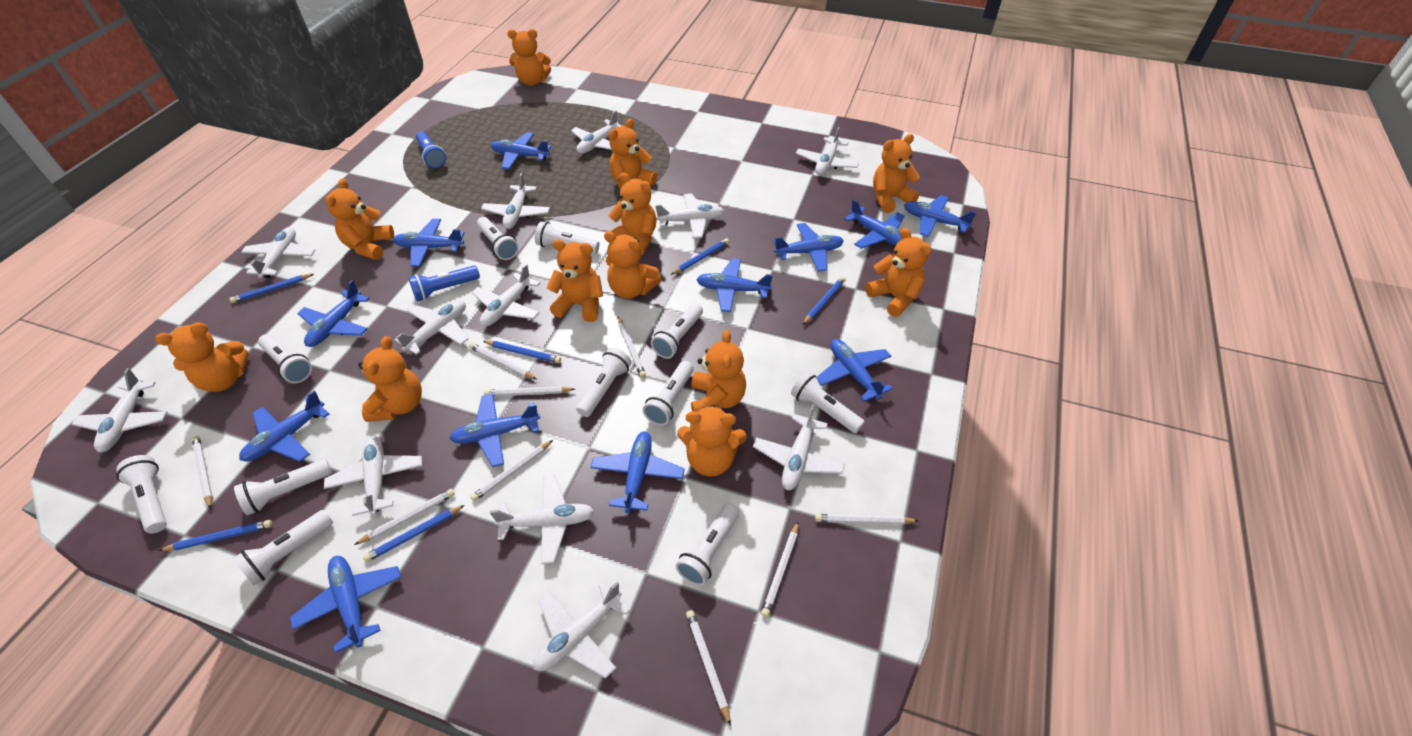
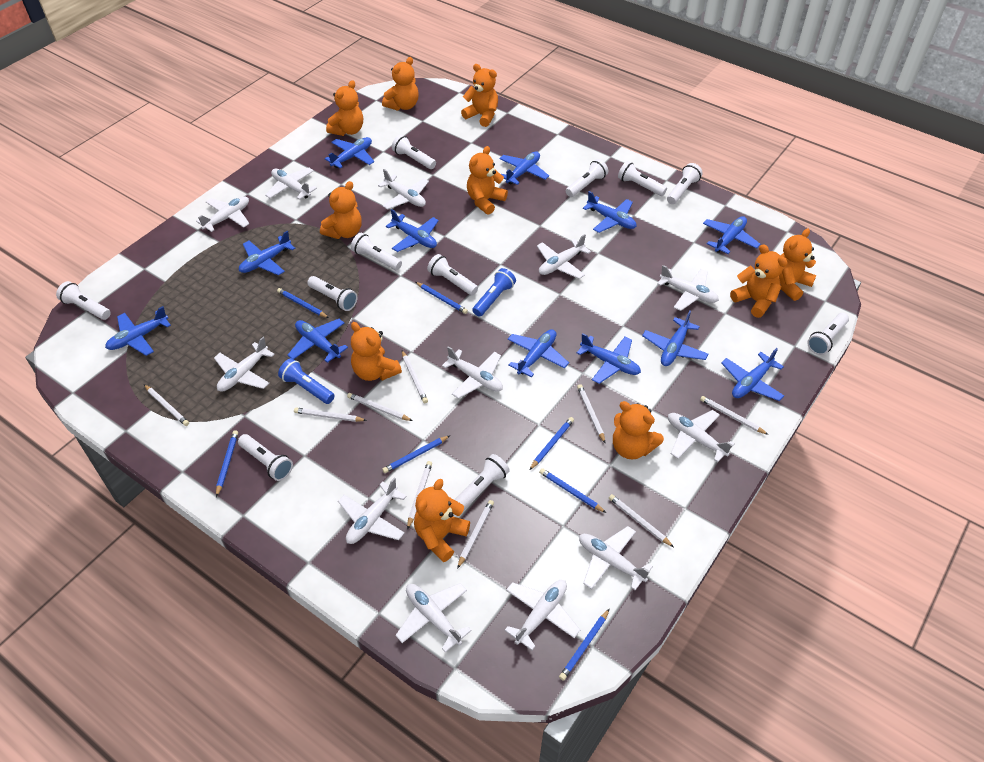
blue pencil: [158,520,272,551] [229,274,314,303] [363,505,465,562] [483,341,561,363] [671,238,729,275] [803,276,846,325] = 6 -> [216,430,238,497] [277,288,329,318] [382,435,450,473] [416,282,468,314] [530,417,574,470] [539,468,606,513] [559,609,609,681] = 7
orange teddy bear: [155,322,248,392] [326,178,394,260] [358,336,422,422] [507,29,551,86] [546,239,603,322] [604,231,662,299] [608,173,657,255] [609,119,657,189] [677,404,746,477] [691,330,746,412] [865,227,932,317] [873,134,920,213] = 12 -> [320,181,362,239] [326,80,363,136] [351,322,402,381] [382,57,418,110] [414,479,470,562] [461,64,498,127] [467,146,508,215] [613,401,664,459] [730,244,788,318] [779,228,817,301] = 10

